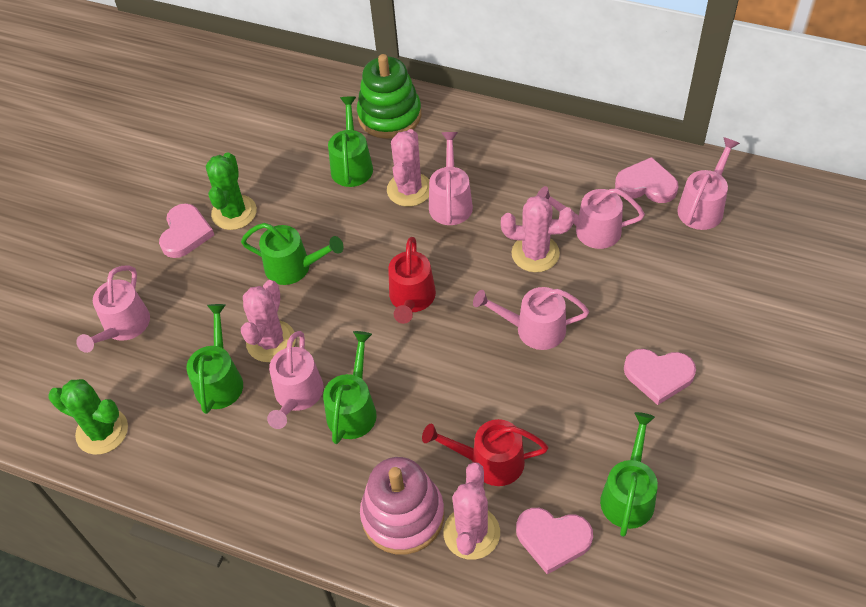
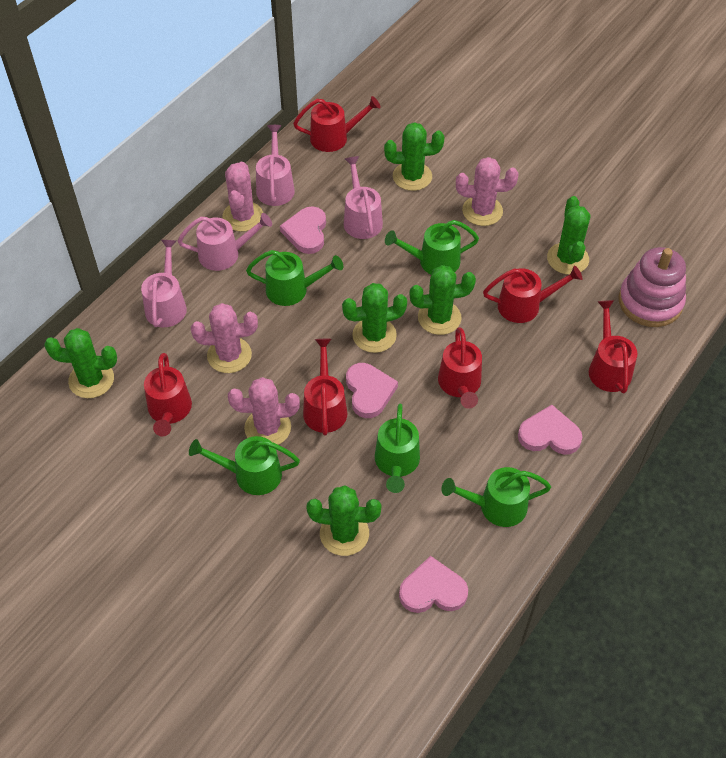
green cactus: [48,379,128,455] [206,152,257,230] = 2 -> [44,328,117,398] [306,485,381,556] [342,283,407,353] [384,122,444,191] [410,265,476,335] [547,196,590,275] = 6
green stacking toy: [357,54,421,139] = 1 -> none = 0
pink watering can: [76,266,150,353] [267,331,324,429] [429,132,473,225] [473,287,589,350] [537,186,645,249] [677,137,740,230] = 6 -> [141,240,187,327] [178,213,272,271] [256,125,295,206] [344,156,383,239] = 4
red watering can: [388,237,436,324] [422,419,548,486] = 2 -> [144,353,192,436] [293,96,381,152] [303,339,347,436] [438,328,482,409] [483,266,583,323] [589,300,637,393] = 6

